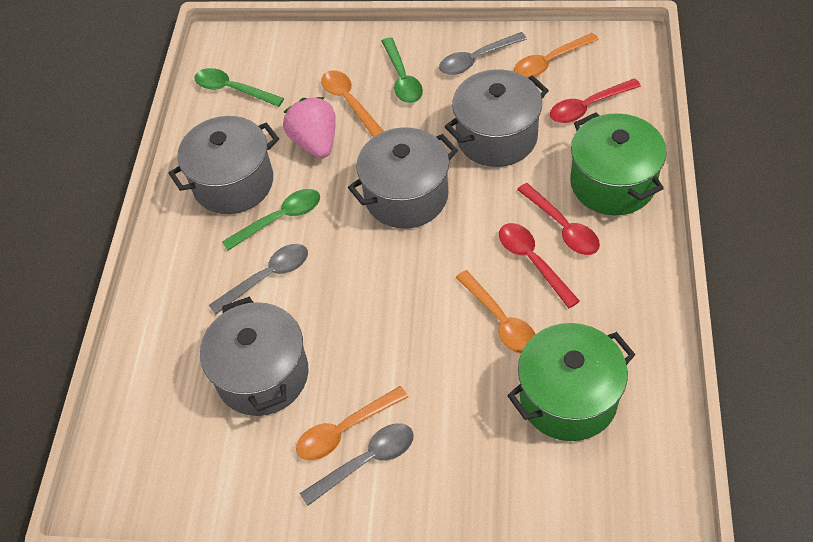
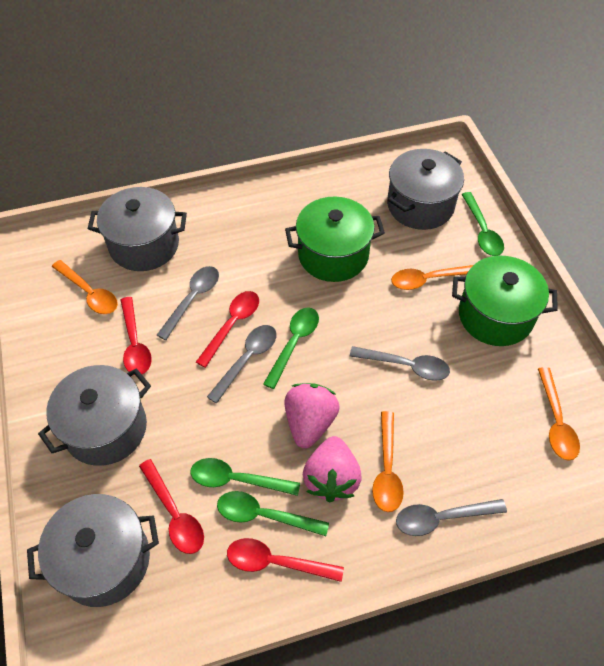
green spoon: [194,68,284,107] [222,189,320,251] [381,37,423,103] = 3 -> [190,458,300,496] [217,491,329,536] [263,307,319,389] [461,192,504,256] = 4
grey spoon: [209,244,308,315] [300,423,414,506] [439,32,527,75] = 3 -> [157,266,219,340] [207,325,277,403] [350,346,450,381] [396,499,507,536] = 4
pink strawberry: [283,97,336,158] = 1 -> [284,383,340,448] [303,436,362,502] = 2
red spoon: [499,223,580,308] [517,183,600,255] [550,78,641,123] = 3 -> [121,297,152,375] [139,459,204,554] [196,291,259,368] [227,538,344,582] = 4

